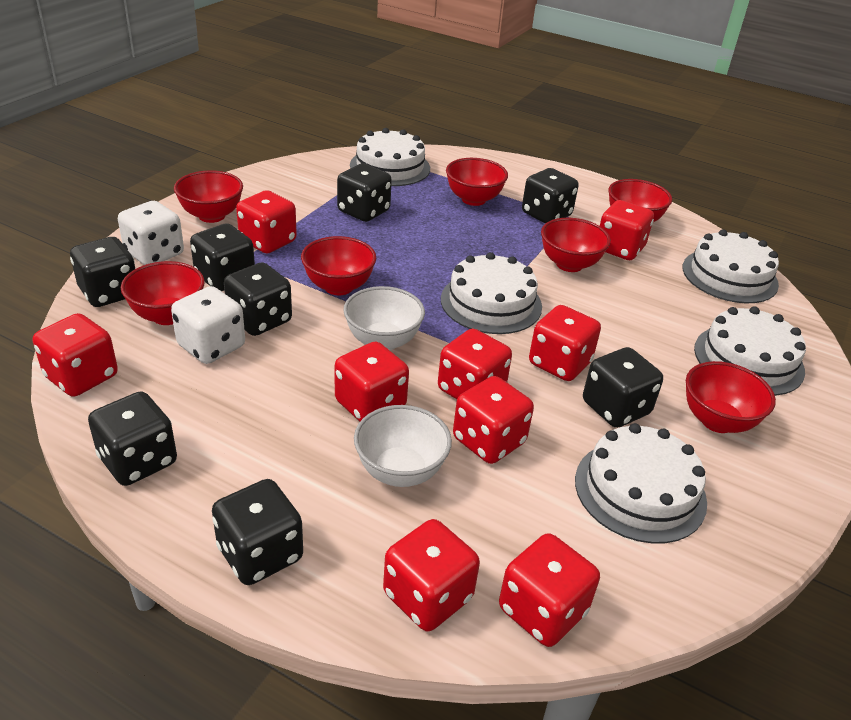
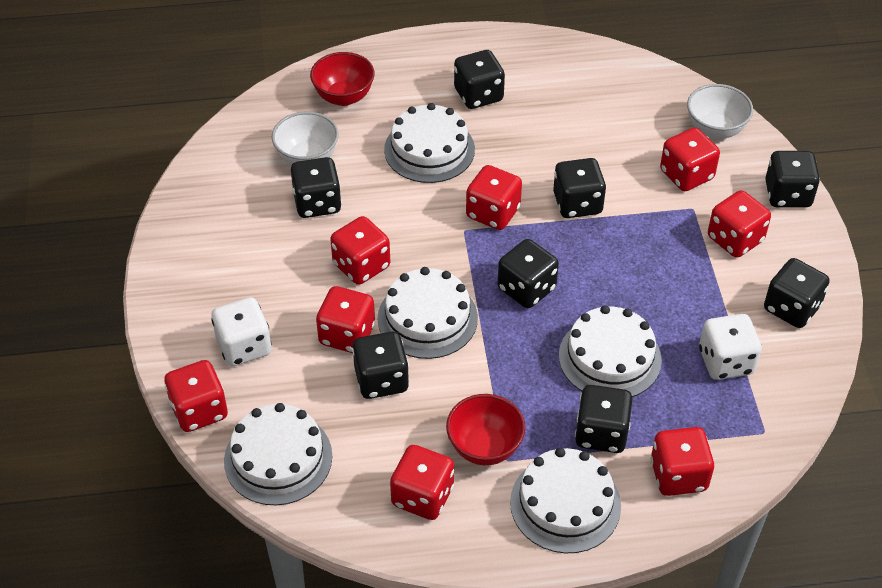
red bowl: [121,261,205,325] [174,170,243,223] [301,236,376,295] [446,158,508,206] [541,218,611,272] [608,179,672,222] [686,361,776,433] = 7 -> [310,52,375,106] [446,394,525,465] = 2
red dice: [33,313,118,397] [236,190,297,253] [335,342,409,421] [383,519,480,631] [438,329,512,399] [453,376,534,464] [499,533,600,647] [529,305,601,381] [600,200,654,260] = 9 -> [164,360,228,432] [316,286,375,353] [330,216,390,285] [390,445,454,520] [466,165,522,230] [651,427,714,496] [660,128,720,191] [708,190,771,258] = 8

